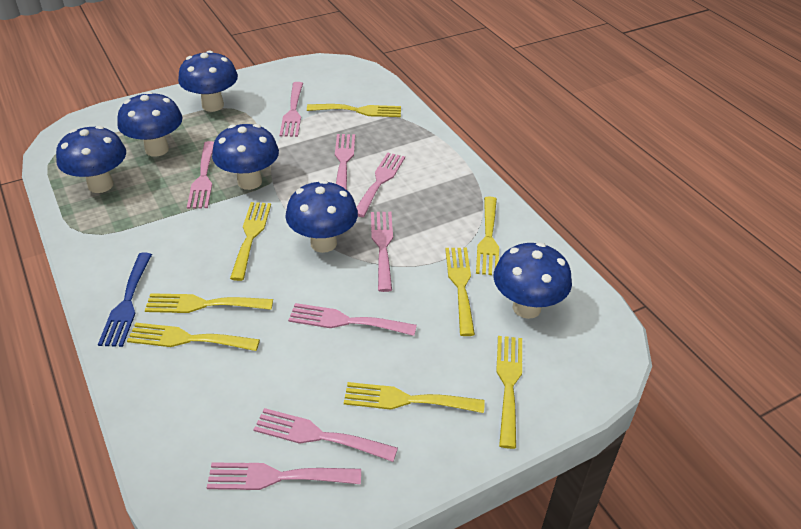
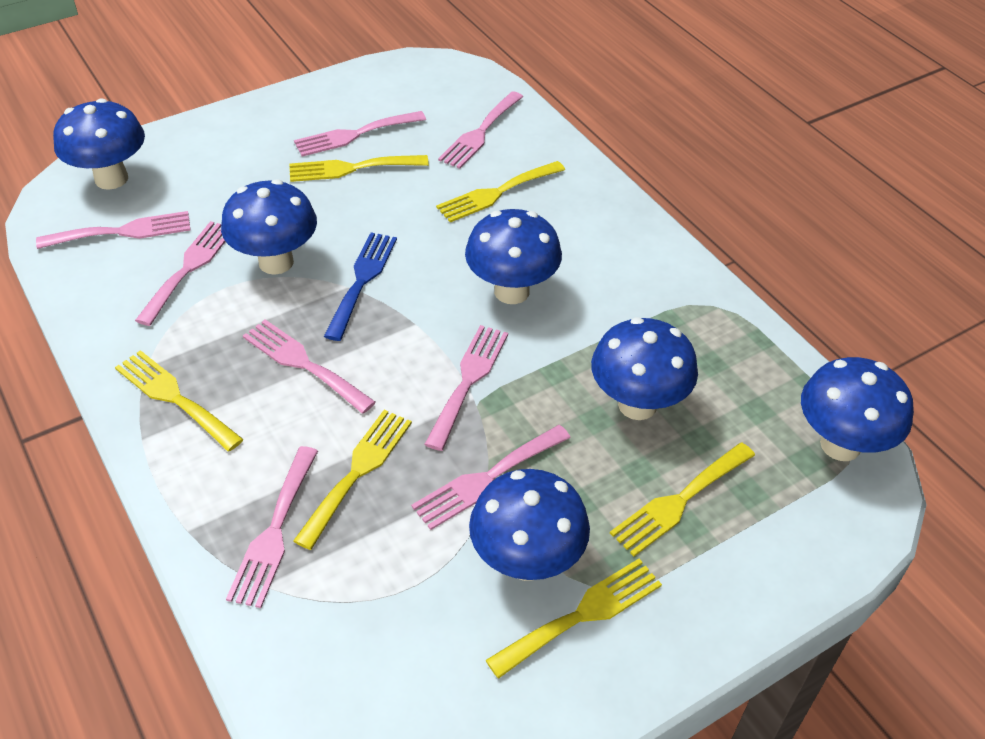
yellow fork: [127,323,260,351] [145,293,273,313] [230,202,271,281] [307,104,401,117] [344,382,485,413] [445,248,475,336] [476,197,499,275] [496,336,522,449] = 8 -> [115,350,243,451] [289,155,429,182] [293,410,412,550] [436,161,565,222] [485,559,662,679] [610,443,755,556] = 6

